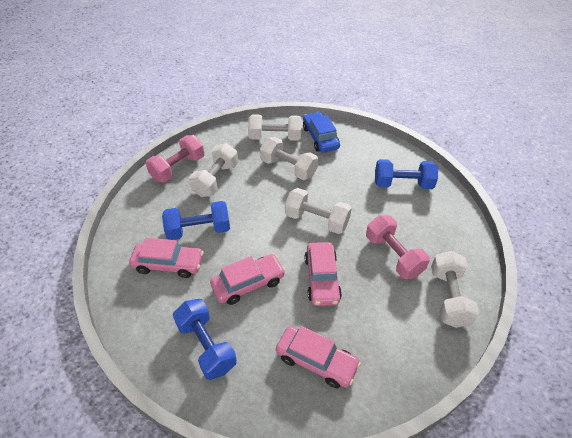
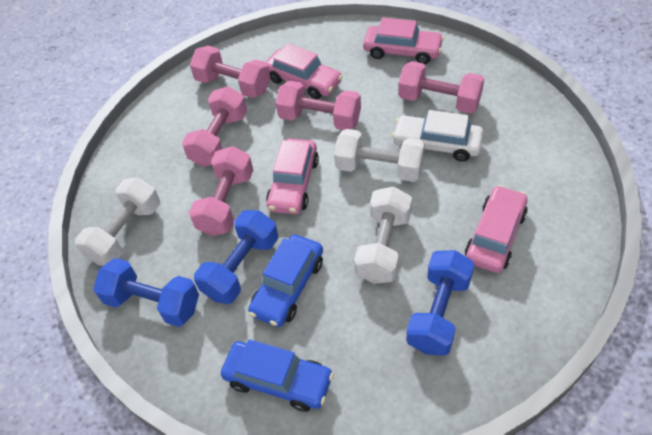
blue car: [303,112,340,153] = 1 -> [221,339,334,412] [248,235,323,327] = 2
pink dumbbell: [145,135,205,182] [366,215,430,279] = 2 -> [182,86,247,167] [189,146,253,236] [190,46,270,98] [276,81,361,130] [398,61,484,114] = 5
white car: none = 0 -> [392,110,484,162] = 1
white dumbbell: [189,143,238,197] [248,114,302,141] [260,137,318,180] [285,188,352,234] [431,251,479,328] = 5 -> [75,177,160,266] [334,129,425,182] [354,187,412,284] = 3

